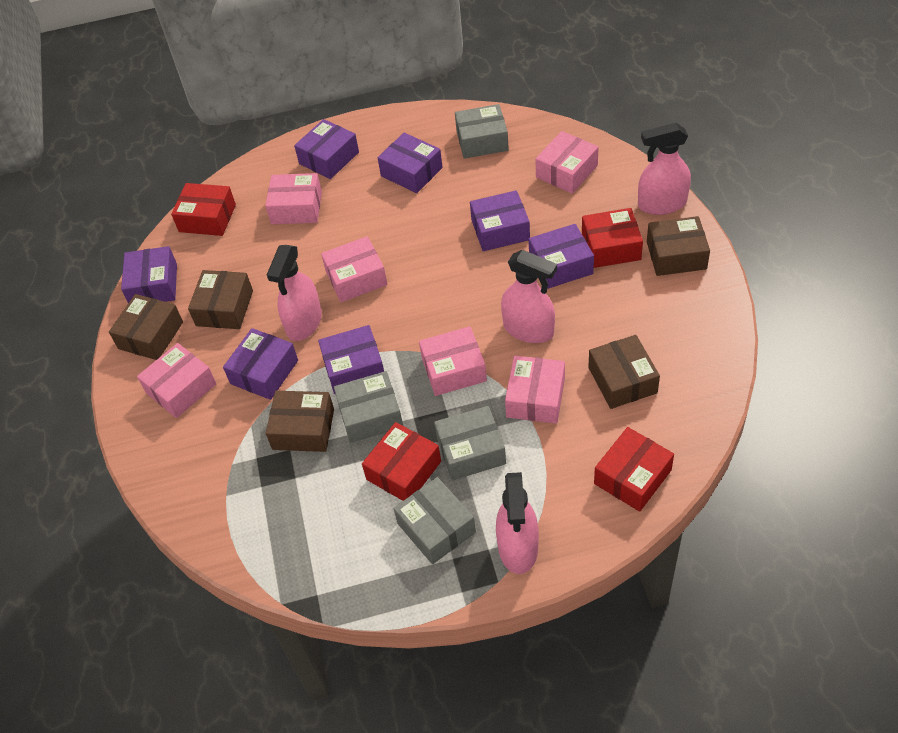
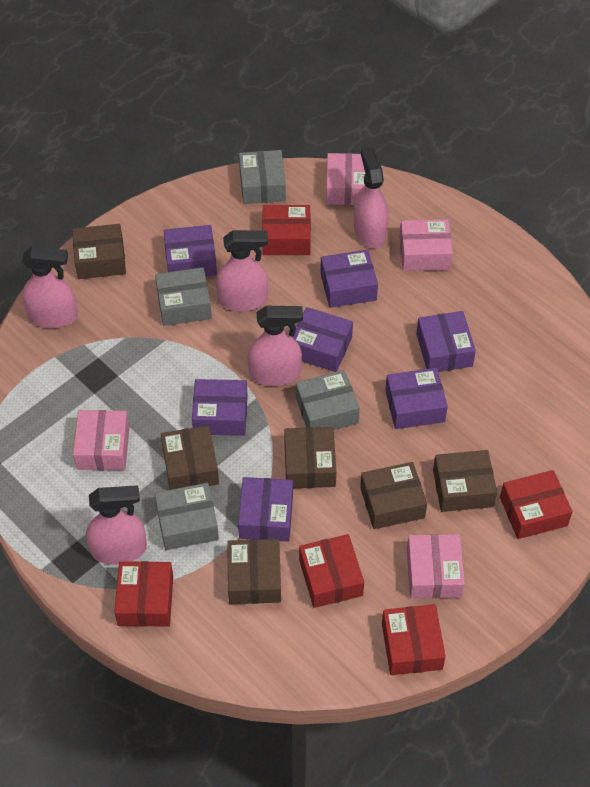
brown box: [109,294,183,360] [188,270,253,329] [266,391,334,452] [588,335,660,409] [647,216,710,276] = 5 -> [72,224,126,279] [161,425,219,490] [227,539,281,604] [284,427,336,488] [360,462,427,529] [433,450,497,512] = 6
pink box: [137,343,216,418] [265,173,322,224] [321,236,387,302] [419,326,487,396] [505,356,565,424] [535,131,599,194] = 6 -> [73,410,130,470] [326,153,365,205] [399,219,453,271] [407,534,465,599] = 4
pink spray bottle: [267,245,322,341] [496,472,539,574] [501,250,557,343] [638,123,691,215] = 4 -> [22,247,78,328] [86,485,147,565] [216,230,268,312] [248,306,303,386] [354,147,388,248] = 5
red box: [171,183,236,236] [362,422,441,501] [582,208,643,268] [594,427,674,512] = 4 -> [114,561,173,627] [262,205,311,255] [299,534,364,608] [382,604,446,675] [500,470,573,539] = 5

